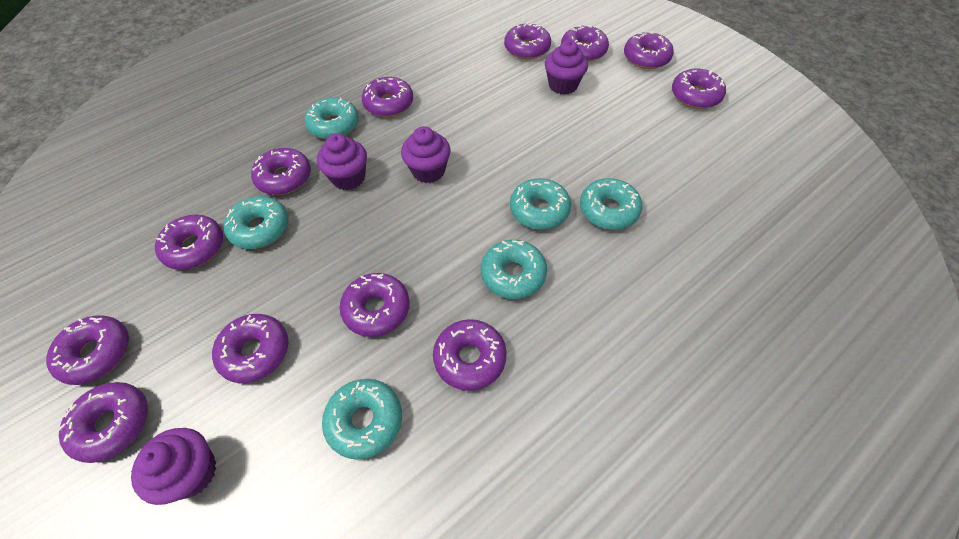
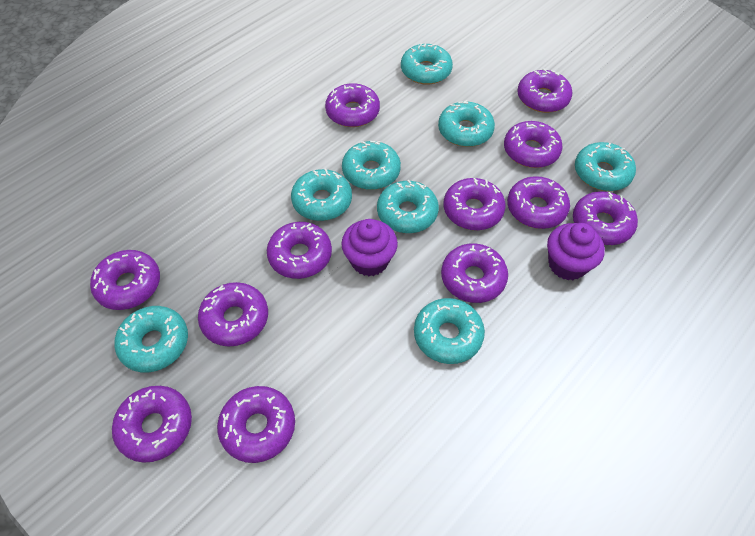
purple cupcake: [131,428,216,505] [317,134,367,190] [401,126,450,183] [545,40,588,95] = 4 -> [341,219,398,276] [547,223,605,280] = 2
turquoise donut: [224,196,288,249] [305,97,359,139] [322,379,402,460] [481,240,547,299] [510,178,571,230] [580,178,642,230] = 6 -> [115,306,188,372] [291,168,352,221] [342,141,401,190] [377,180,439,233] [401,43,453,84] [414,298,485,364] [438,100,495,147] [575,142,636,191] = 8

